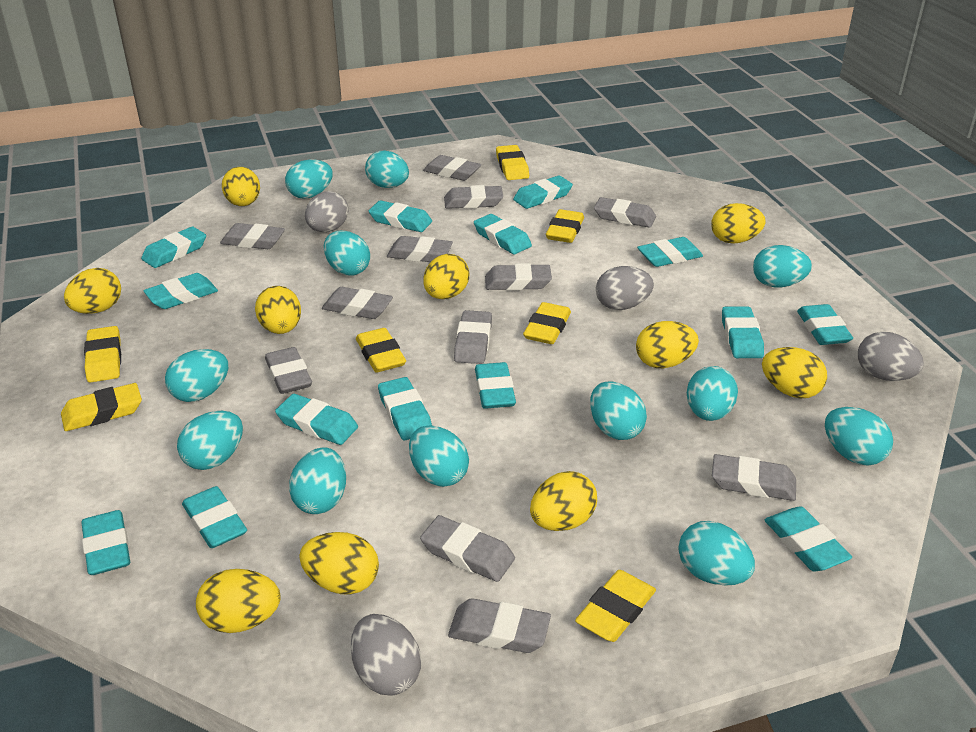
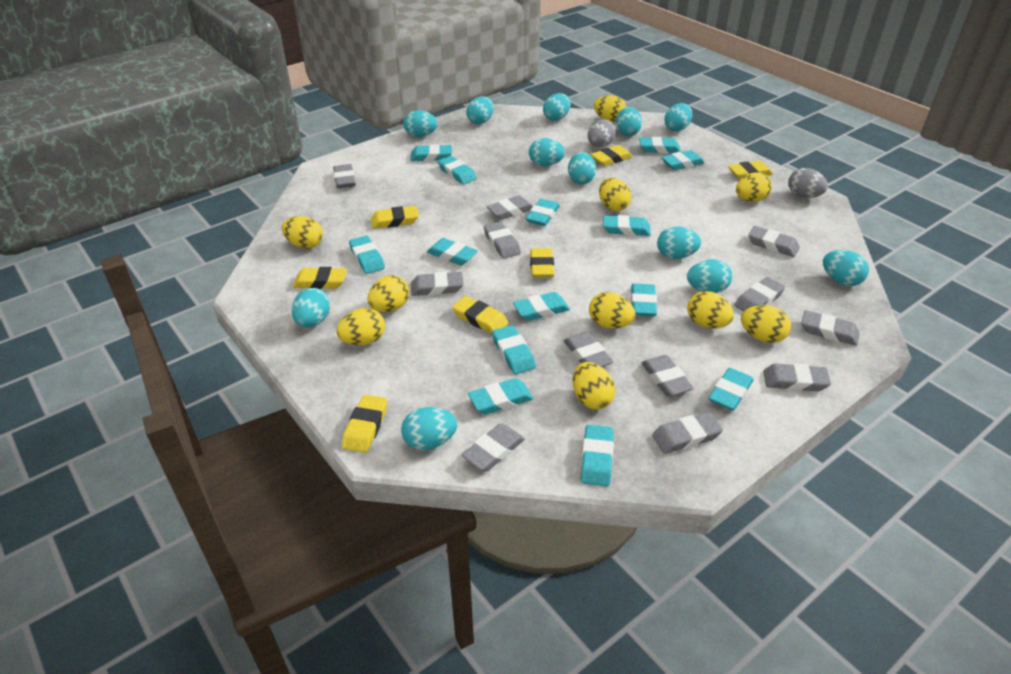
grey egg: [305,191,348,232] [351,614,421,695] [596,266,654,310] [858,332,924,381] = 4 -> [588,119,616,147] [788,168,828,198] = 2

